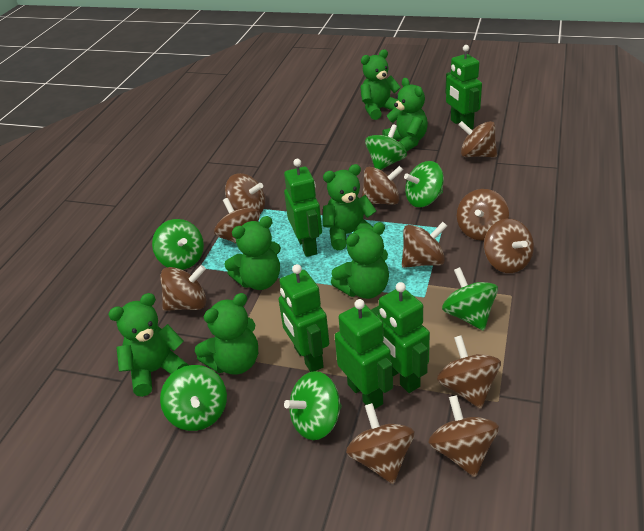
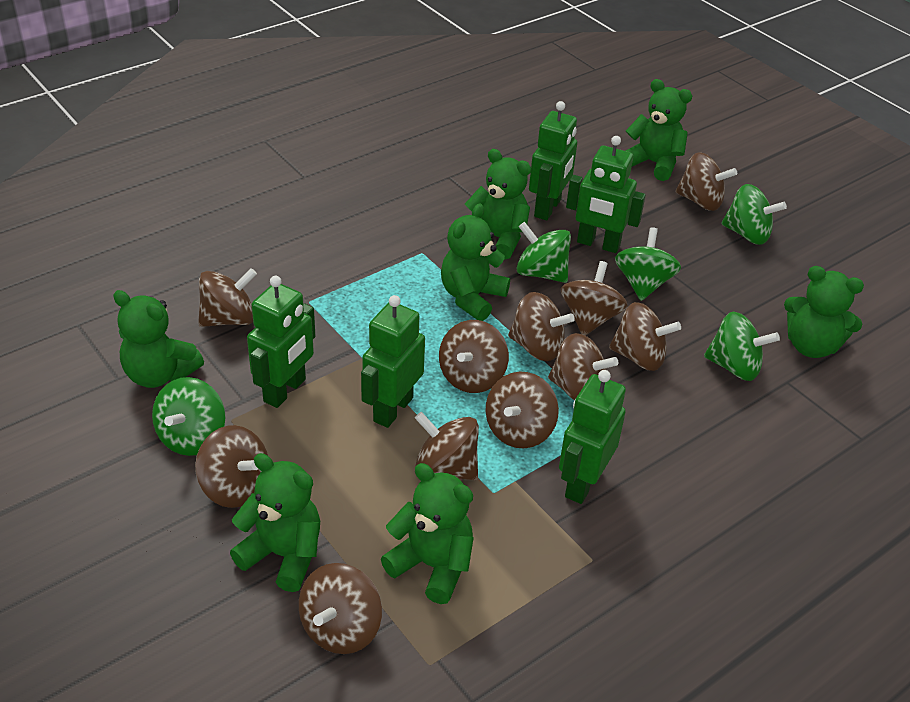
green spinning top: [152,219,204,270] [160,365,227,431] [284,371,342,440] [365,124,407,170] [404,161,444,207] [442,267,498,331] = 6 -> [152,377,226,456] [517,222,571,283] [615,227,681,301] [704,312,780,381] [721,184,787,245] = 5

